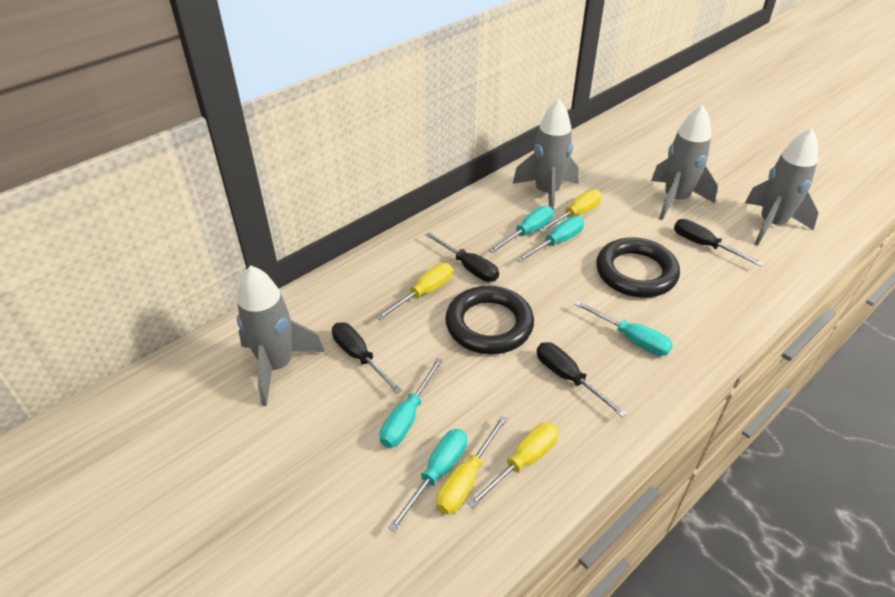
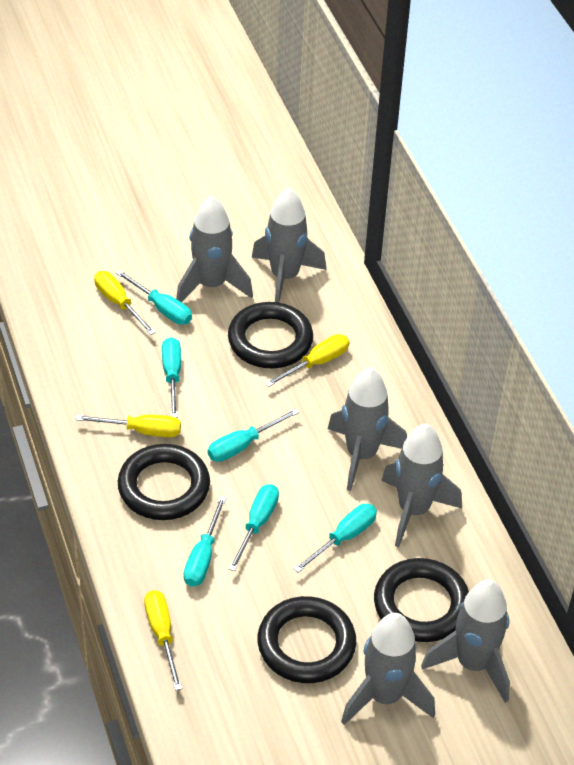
black ring: [445,286,534,354] [596,237,680,298] = 2 -> [118,444,210,520] [228,302,313,369] [257,596,356,683] [374,558,469,642] = 4
black screwdriver: [332,323,402,394] [425,232,499,282] [536,342,627,418] [674,219,764,267] = 4 -> none = 0
grey rocket: [237,265,325,406] [513,99,579,213] [651,105,718,220] [745,128,818,246] = 4 -> [176,196,253,302] [252,188,326,303] [328,367,407,491] [341,613,435,725] [381,423,462,547] [421,580,510,703] = 6
turquoise screwdriver: [379,358,443,448] [388,429,467,532] [489,206,553,253] [516,216,584,262] [574,301,673,356] = 5 -> [116,270,192,325] [162,337,181,418] [184,496,227,587] [208,408,299,462] [229,484,279,571] [293,504,377,573] = 6

